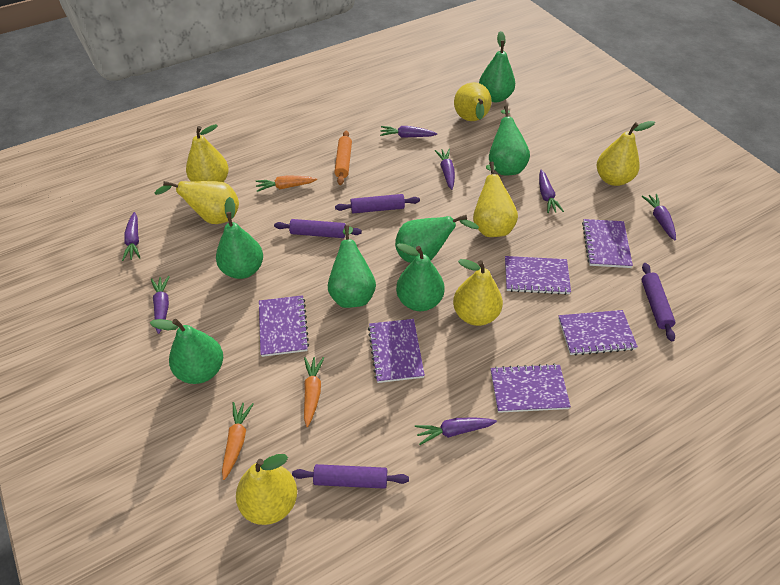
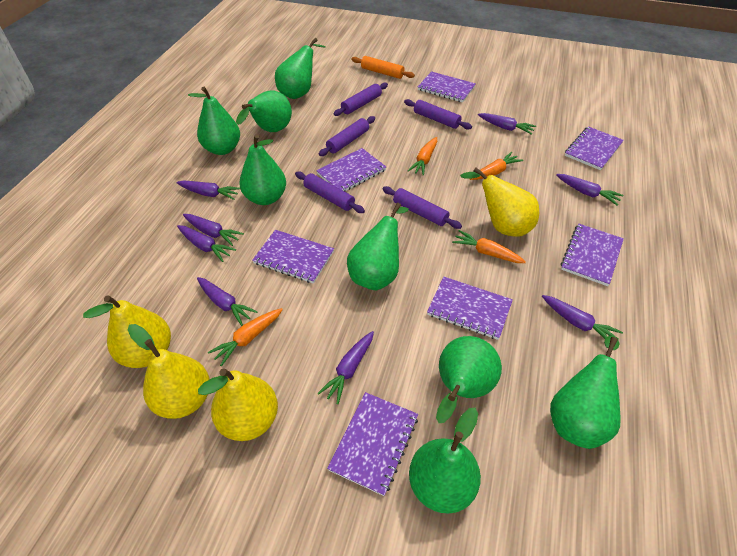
green pear: [150,319,223,384] [216,197,263,279] [328,225,376,308] [395,215,479,263] [396,243,445,311] [479,31,515,102] [489,105,530,176] = 7 -> [188,87,240,155] [236,90,292,132] [240,134,286,205] [275,38,325,99] [347,203,409,290] [409,408,481,514] [436,336,502,423] [550,336,621,449] = 8
orange carrot: [222,402,254,480] [256,176,317,192] [304,357,324,427] = 3 -> [208,308,283,367] [408,137,437,176] [452,230,526,263] [470,152,523,180] = 4
purple carrot: [122,212,140,261] [151,276,170,334] [380,126,437,138] [415,417,497,445] [434,149,455,190] [539,170,564,213] [642,194,676,241] = 7 -> [176,180,240,200] [177,225,236,262] [183,214,244,246] [197,277,258,326] [318,331,374,404] [478,113,536,135] [542,295,623,340] [556,174,624,205] = 8
purple notebook: [259,295,309,357] [368,319,425,383] [491,364,571,413] [505,256,571,295] [558,310,638,356] [582,219,633,268] = 6 -> [252,230,334,284] [316,148,386,191] [327,392,418,496] [418,71,476,103] [427,276,513,340] [561,224,624,286] [565,126,624,170] = 7
purple rolling pin: [274,219,362,238] [292,464,409,489] [335,194,420,213] [642,263,675,341] = 4 -> [295,172,365,213] [319,116,375,156] [334,83,388,116] [382,186,462,229] [404,99,472,130] = 5
yellow pear: [155,181,239,224] [186,124,229,182] [236,454,297,525] [453,259,503,326] [454,82,492,121] [473,162,518,237] [597,121,655,186] = 7 -> [83,295,171,368] [128,324,210,419] [198,368,278,441] [460,167,539,237] = 4

